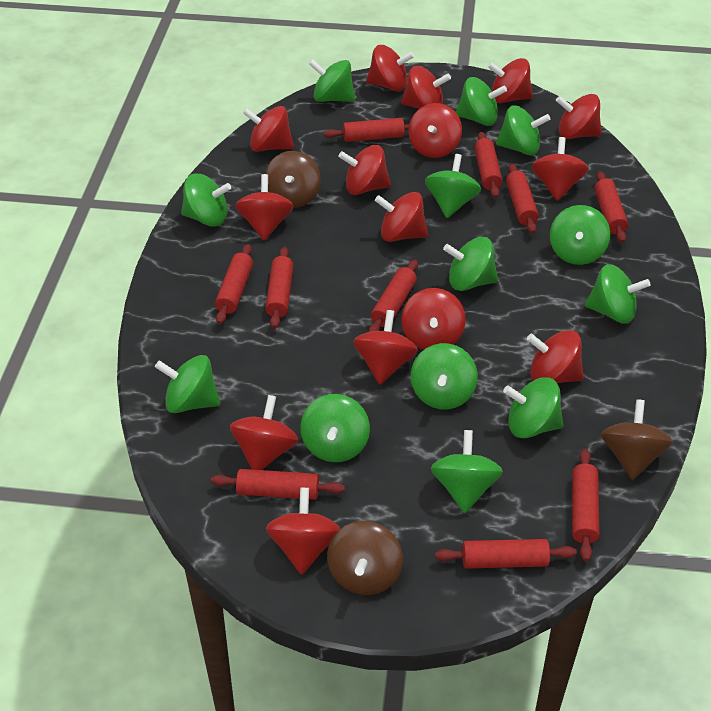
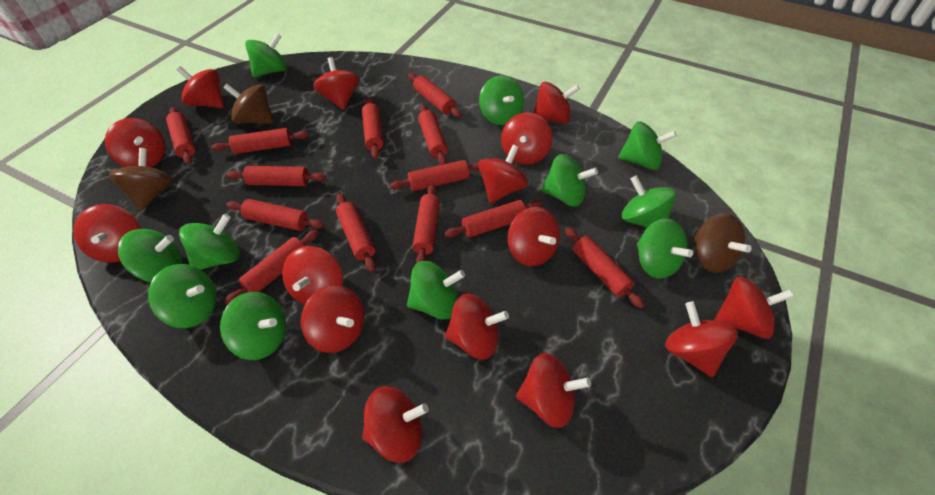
green spinning top: [155,355,220,413] [181,173,231,226] [300,394,370,462] [309,59,355,102] [411,343,478,409] [425,154,481,218] [431,430,503,513] [443,237,498,291] [456,77,507,126] [496,105,550,155] [503,377,564,438] [550,205,610,265] [585,264,651,324] = 13 -> [118,229,182,282] [148,264,216,328] [179,214,240,270] [220,292,286,360] [245,33,287,78] [407,261,465,319] [479,76,524,125] [541,154,598,207] [618,121,677,170] [622,176,676,228] [637,218,693,279] = 11
red rolling pin: [211,469,345,500] [215,244,253,324] [265,247,294,329] [324,118,409,142] [369,260,418,332] [435,539,577,569] [474,132,503,198] [506,164,539,234] [572,449,600,561] [594,171,628,243] = 10 -> [166,107,195,164] [211,128,309,154] [224,230,319,305] [226,166,326,186] [226,199,324,231] [336,193,376,272] [362,97,384,159] [390,160,479,191] [408,73,462,118] [412,184,440,264] [418,104,448,165] [444,200,542,238] [565,227,645,308] = 13

